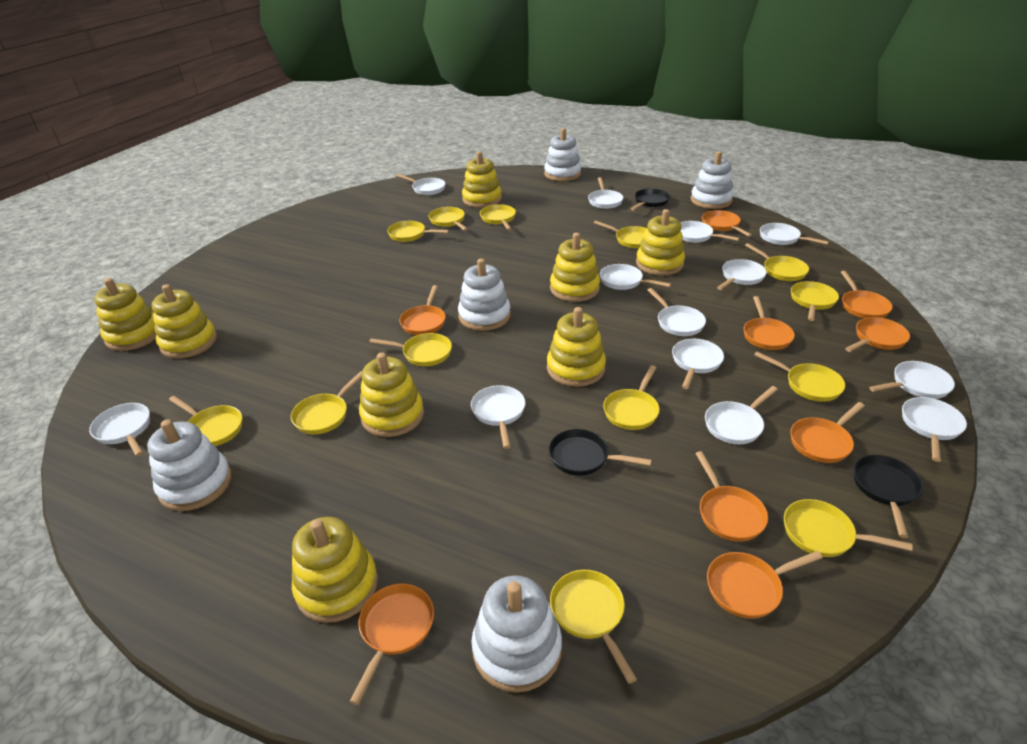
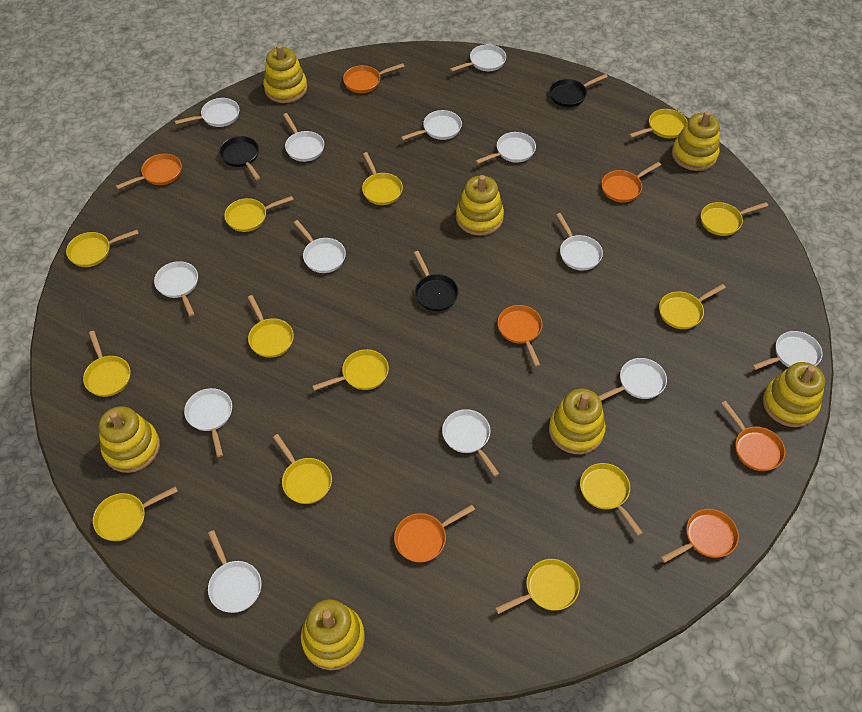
orange pan: [349,584,434,705] [399,285,446,335] [695,451,768,542] [702,210,752,237] [707,551,822,619] [744,296,795,350] [791,402,865,463] [841,271,893,319] [845,317,910,352] = 9 -> [116,154,182,189] [343,63,404,93] [394,505,475,563] [498,305,543,367] [601,162,661,202] [661,509,739,563] [721,401,785,471] = 7
white stacking toy: [147,419,231,511] [458,258,511,331] [471,576,562,693] [544,128,581,181] [691,151,734,209] = 5 -> none = 0
yellow stacking toy: [95,278,156,351] [152,284,217,359] [292,517,378,623] [359,352,424,437] [462,151,502,208] [547,307,606,387] [550,233,600,302] [636,209,685,275] = 8 -> [99,406,160,473] [263,44,307,103] [301,600,365,670] [456,175,504,236] [549,389,606,454] [672,111,720,171] [762,362,825,427] = 7

